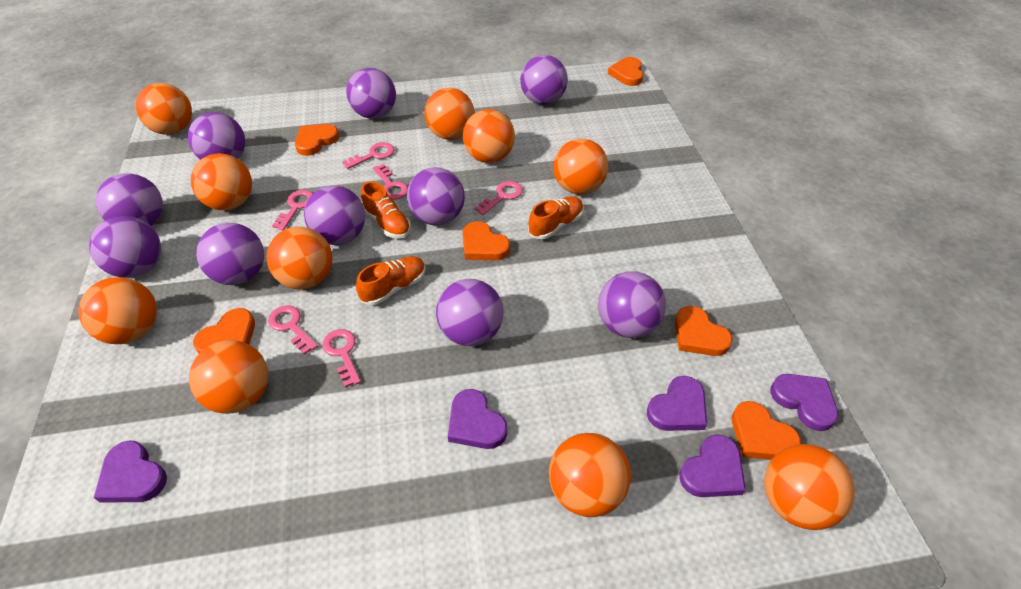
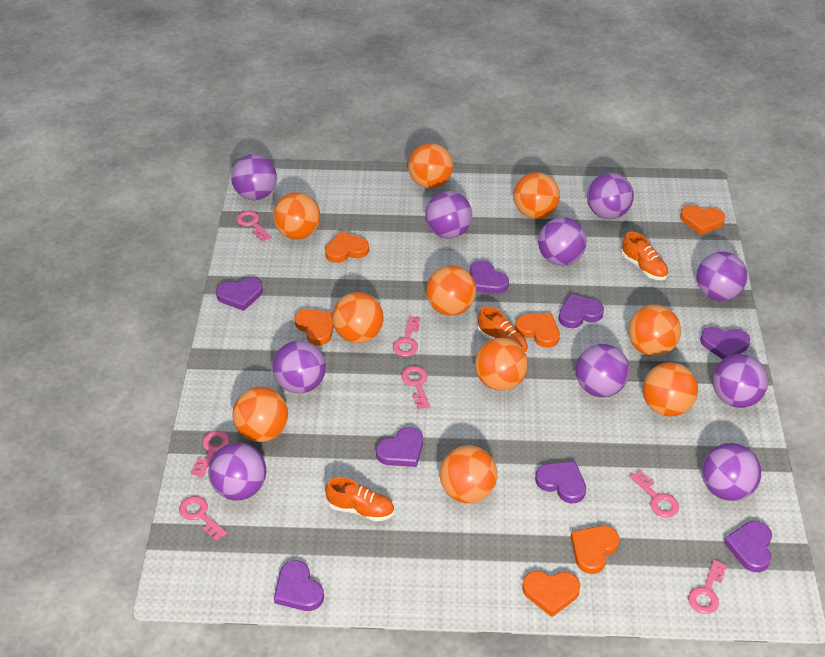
pink key: [268,305,318,355] [272,190,313,230] [322,329,361,388] [342,142,395,169] [373,164,408,200] [474,181,523,215] = 6 -> [179,496,227,541] [191,431,230,478] [236,210,272,241] [393,316,420,357] [401,366,430,409] [630,470,679,517] [688,560,727,614] = 7
purple heart: [94,440,167,503] [448,389,507,449] [647,376,707,431] [679,434,746,497] [770,374,838,431] = 5 -> [216,278,263,311] [274,560,324,611] [376,427,423,467] [470,260,509,294] [535,461,586,503] [558,294,604,328] [700,327,750,360] [724,521,772,572] = 8

